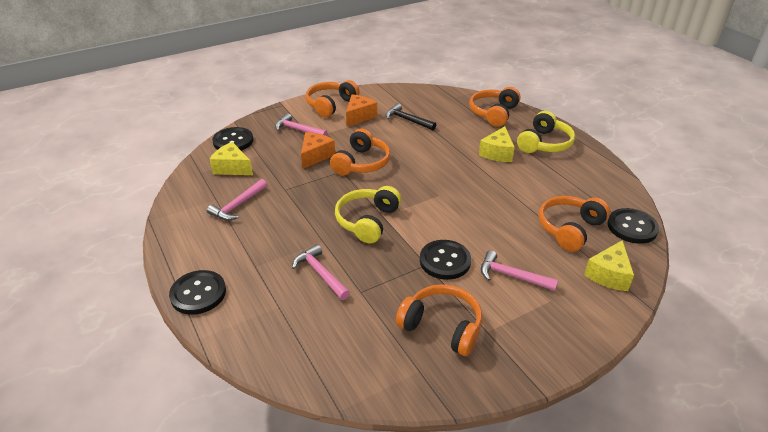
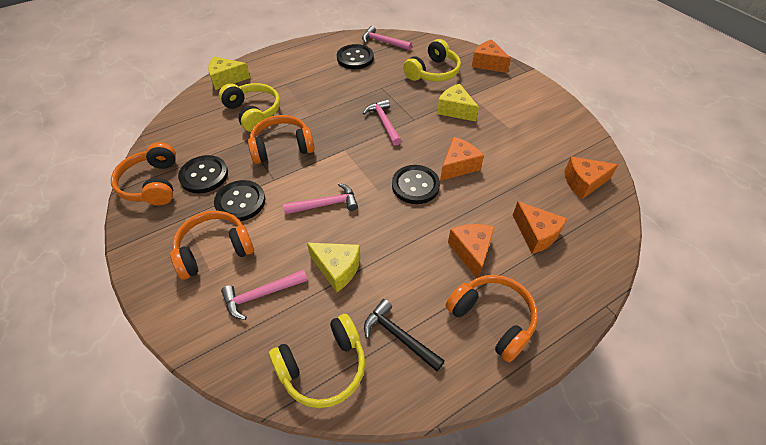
orange cheese: [301,132,335,169] [346,95,377,126] = 2 -> [440,137,484,181] [448,224,495,278] [472,40,511,73] [513,201,567,254] [564,157,618,199] = 5
orange headphones: [305,80,360,118] [330,128,390,176] [396,284,482,356] [469,87,521,127] [538,196,610,252] = 5 -> [111,142,176,206] [170,211,254,280] [248,115,315,164] [446,275,538,362] = 4
yellow headphones: [335,186,401,244] [517,111,575,153] = 2 -> [219,83,280,132] [269,314,365,408] [403,39,461,82] = 3

